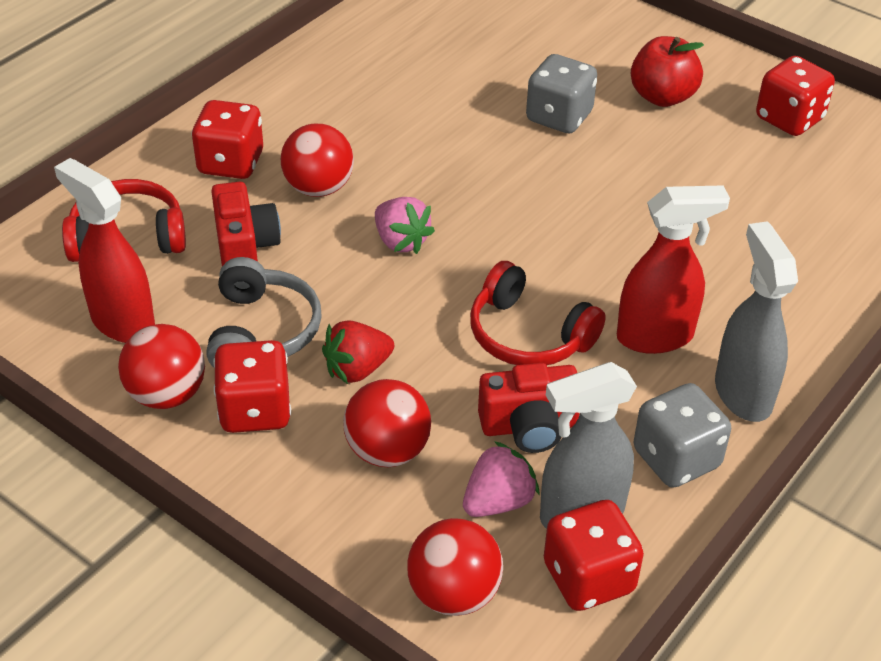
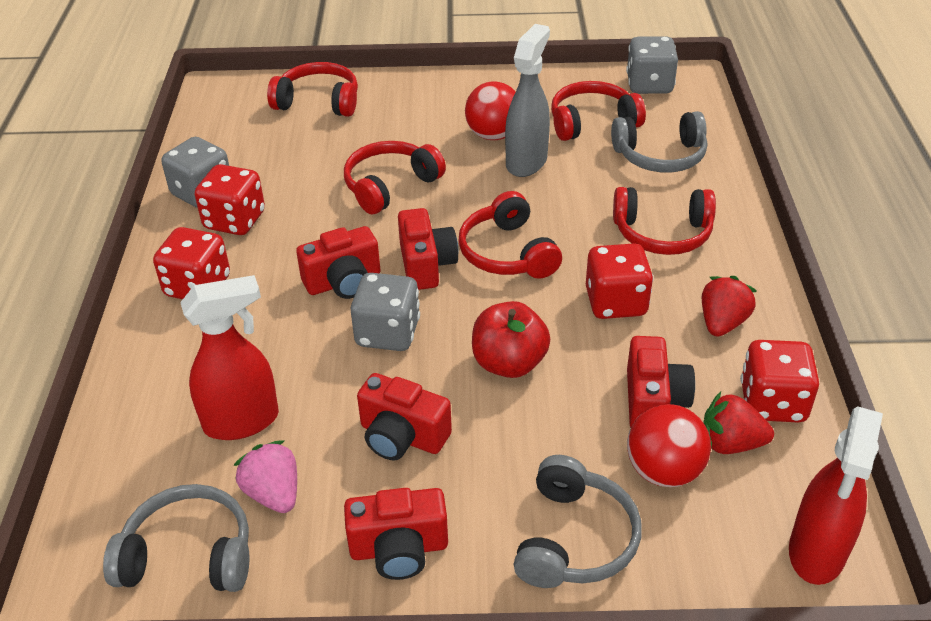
grey dice: [526,54,597,133] [634,383,731,488] = 2 -> [162,137,229,208] [351,273,420,351] [626,37,678,94] = 3
grey headphones: [206,257,322,367] = 1 -> [103,484,249,592] [514,455,641,588] [611,111,707,172] = 3
grey spray bottle: [540,362,637,529] [715,221,798,422] = 2 -> [505,24,550,177] = 1
pink strawberry: [375,197,435,254] [463,441,540,517] = 2 -> [234,440,297,513] = 1
red ball: [118,324,205,409] [281,124,354,197] [343,379,431,467] [407,518,503,616] = 4 -> [465,81,516,140] [627,404,711,487] = 2
red camera: [211,182,281,266] [478,363,579,453] = 2 -> [296,226,381,299] [344,488,448,580] [357,373,452,460] [398,208,458,290] [627,336,695,428] = 5
red headphones: [62,179,186,262] [470,261,606,365] = 2 -> [267,62,358,117] [344,141,446,214] [459,191,562,279] [551,81,646,141] [613,187,716,255] = 5
red strawberry: [322,320,394,384] = 1 -> [702,276,757,337] [703,392,774,454] = 2

